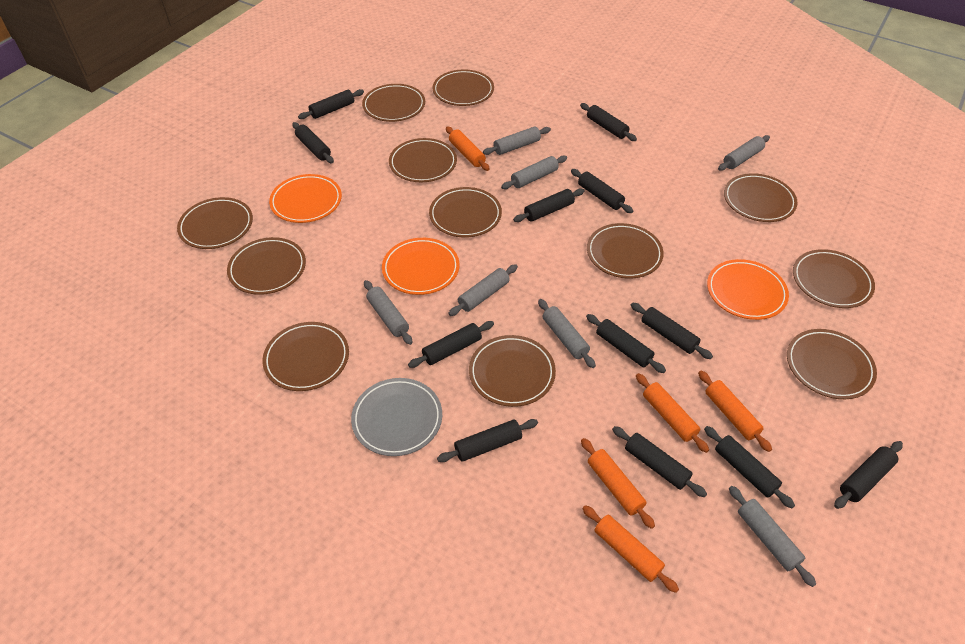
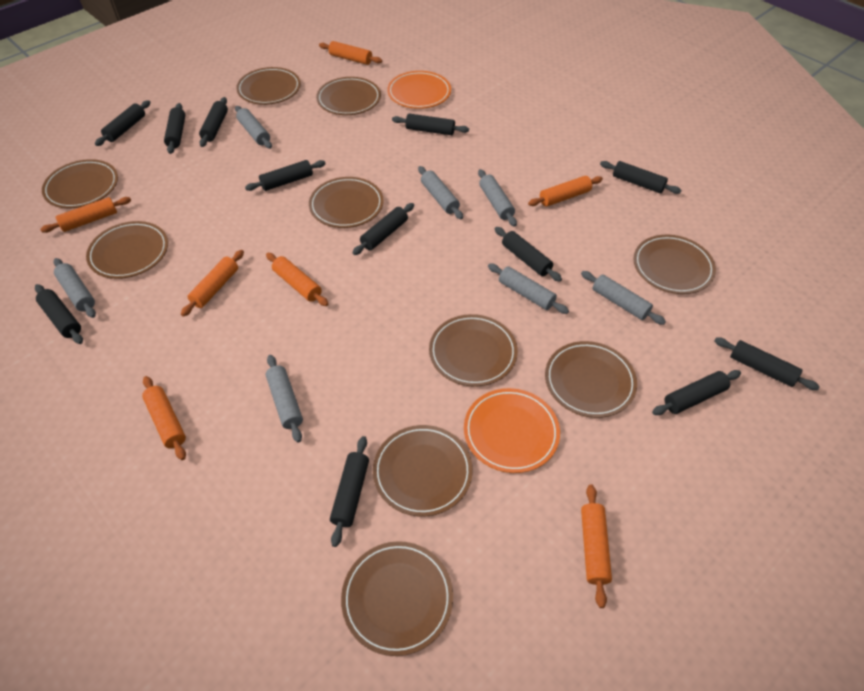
brown plate: [177,197,253,249] [227,237,306,295] [263,322,349,391] [362,84,425,122] [389,138,457,182] [429,187,502,237] [433,69,494,106] [469,335,556,407] [587,223,664,278] [724,173,797,222] [787,329,877,399] [793,249,875,308] = 12 -> [42,159,118,208] [86,221,168,279] [236,67,301,105] [309,177,384,228] [316,77,381,115] [341,541,453,656] [373,425,473,517] [429,314,518,387] [545,341,637,418] [633,235,716,294] = 10
grey plate: [351,378,442,456] = 1 -> none = 0
orange plate: [269,174,342,223] [382,238,459,295] [707,259,789,320] = 3 -> [387,71,451,109] [464,388,560,473] = 2
orange rolling pin: [446,126,489,171] [581,438,655,529] [582,505,679,593] [636,373,709,453] [698,371,772,452] = 5 -> [40,197,131,233] [142,376,186,460] [181,250,244,317] [266,253,328,306] [319,41,382,65] [528,176,603,207] [581,485,612,608] = 7

